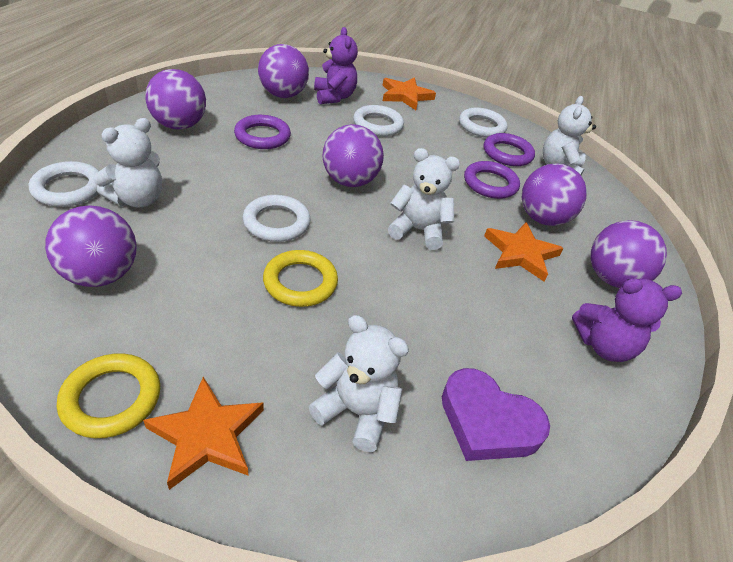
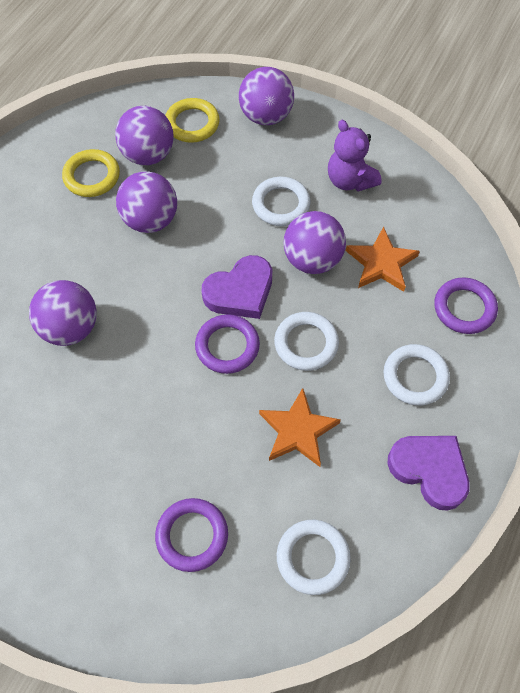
orange star: [143,377,264,490] [382,77,436,110] [484,222,563,282] = 3 -> [259,388,341,467] [346,227,420,292] = 2
purple ball: [45,205,137,287] [145,69,206,130] [258,44,309,98] [322,124,384,187] [522,163,587,226] [591,220,667,288] = 6 -> [29,280,97,346] [115,106,174,165] [116,171,177,233] [239,67,294,125] [283,211,346,274] = 5
purple heart: [442,368,550,461] = 1 -> [202,255,272,319] [387,436,470,511] = 2
purple teddy bear: [314,27,358,104] [572,278,682,362] = 2 -> [328,120,381,192] = 1
white teddy bear: [93,118,162,208] [309,315,409,452] [388,148,460,250] [543,96,596,176] = 4 -> none = 0

